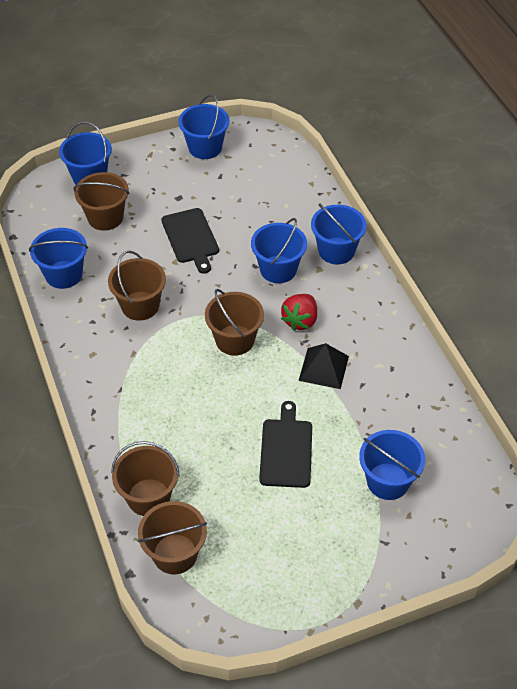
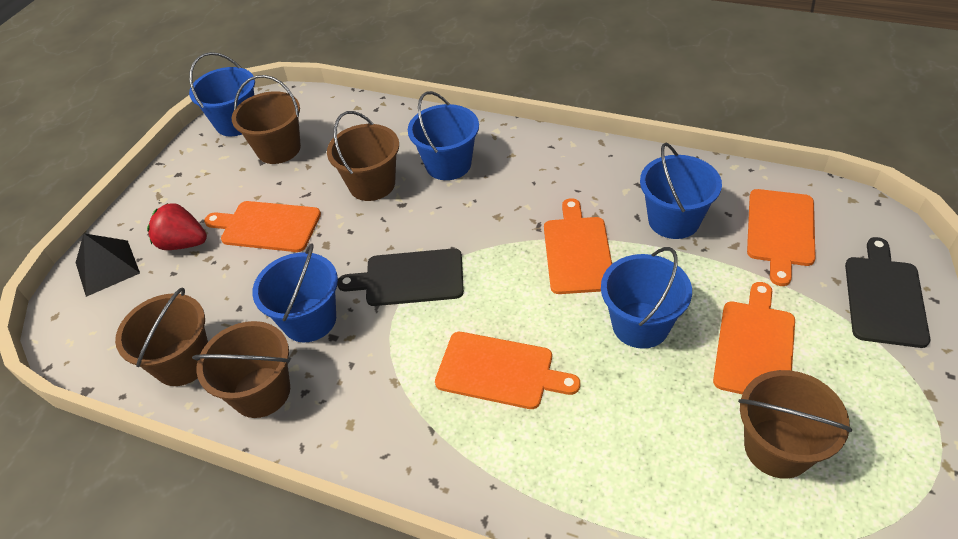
blue bucket: [29,228,88,289] [59,122,112,185] [178,95,229,159] [251,218,307,283] [311,203,367,264] [359,430,425,500] = 6 -> [189,52,255,136] [252,243,338,342] [408,91,479,180] [601,247,692,349] [640,143,722,239] = 5
orange cutting board: none = 0 -> [204,201,321,252] [435,332,580,409] [544,198,612,294] [713,282,795,394] [747,189,816,286] = 5

